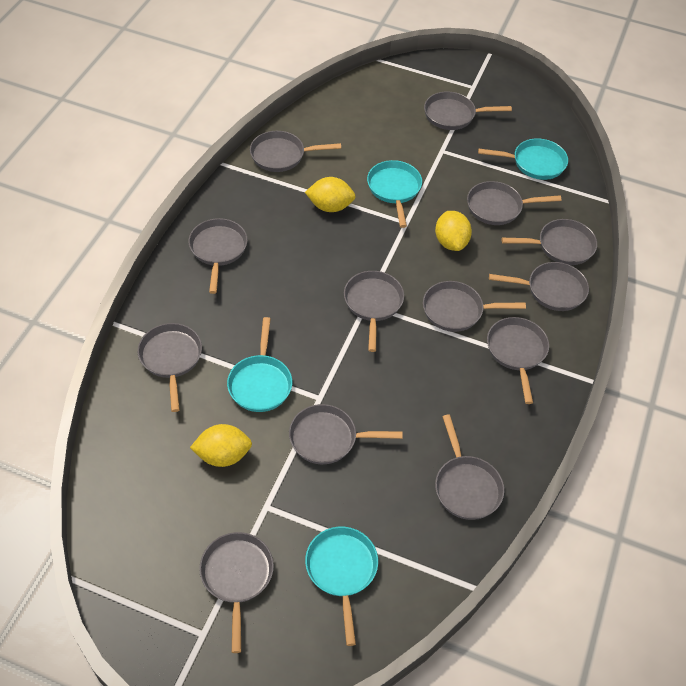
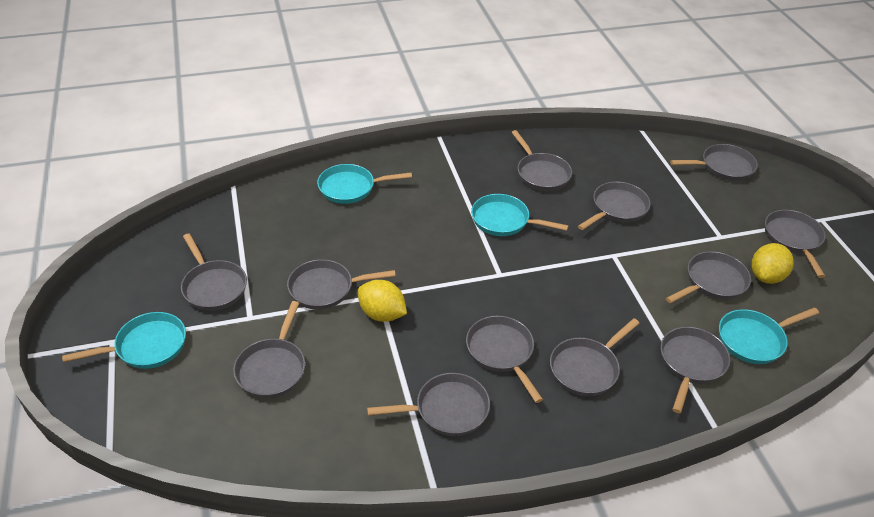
grey pan: [138,323,202,412] [189,218,248,294] [199,532,274,653] [250,131,341,172] [289,404,402,464] [344,271,404,352] [423,281,526,332] [424,91,512,130] [435,414,504,520] [467,181,562,225] [487,317,549,404] [489,262,589,311] [502,219,597,265] = 13 -> [181,234,247,311] [233,301,305,398] [287,259,396,310] [367,373,490,436] [466,316,543,403] [511,130,572,191] [550,318,640,396] [578,182,650,230] [661,327,730,413] [666,251,751,303] [670,144,758,181] [765,210,826,278] = 12
yellow lemon: [190,424,252,467] [305,177,356,212] [435,211,472,251] = 3 -> [358,280,407,322] [752,243,794,284] = 2

